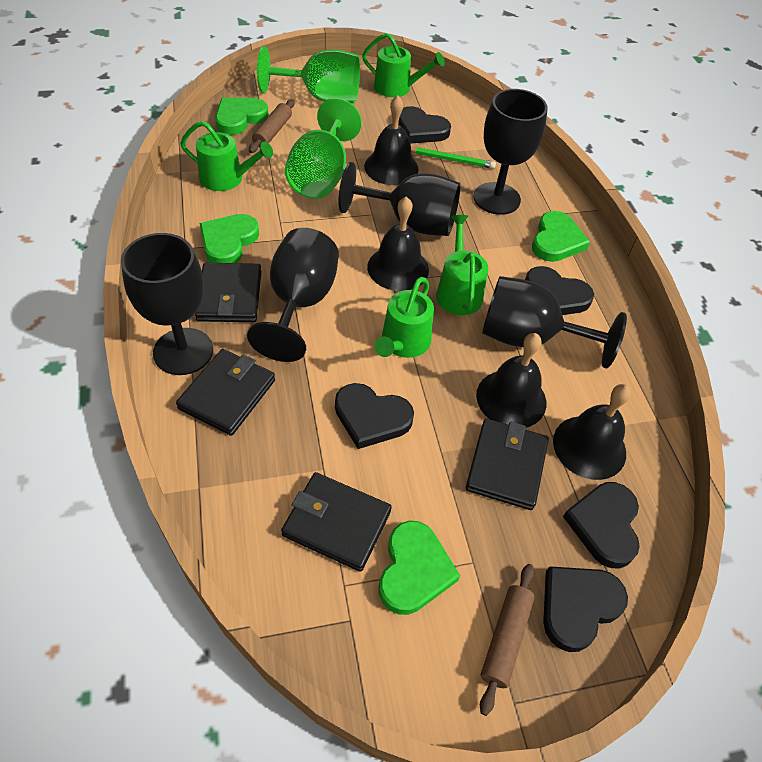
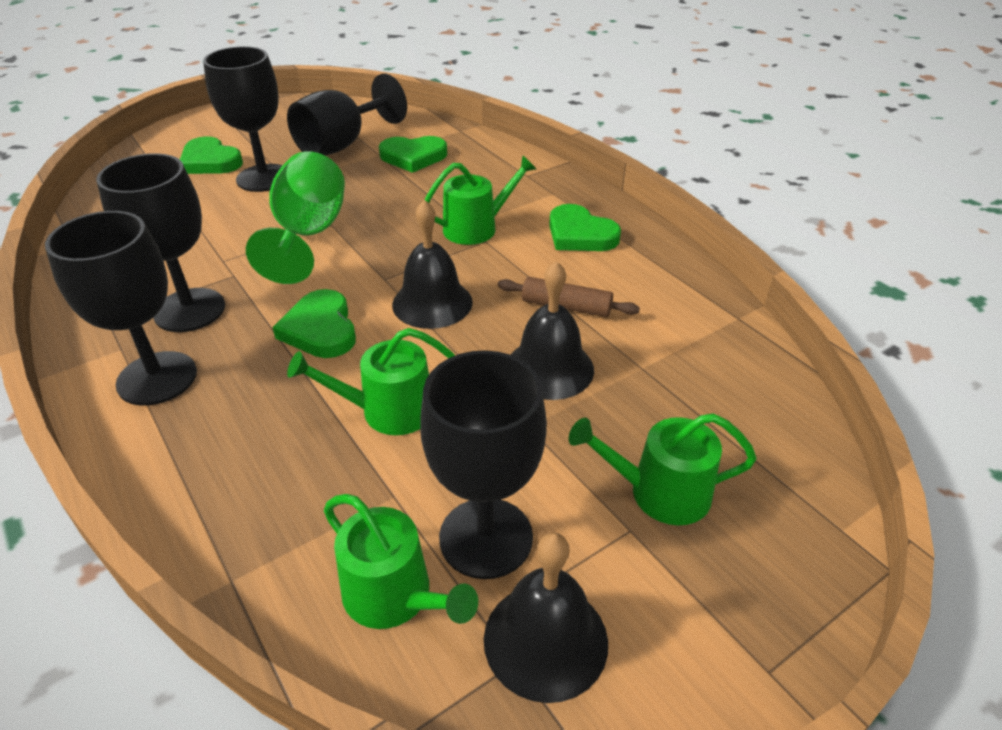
black bell: [364,95,419,185] [367,197,429,291] [476,333,546,427] [553,384,631,480] = 4 -> [392,200,473,329] [484,532,608,703] [511,261,594,400] = 3
black heart: [335,383,414,449] [398,106,451,144] [525,266,594,315] [543,566,628,652] [563,482,640,569] = 5 -> none = 0
black wallet: [176,349,275,436] [195,262,262,322] [281,472,392,572] [466,419,549,510] = 4 -> none = 0
brown rolling pin: [249,99,294,153] [480,564,535,716] = 2 -> [498,277,640,317] = 1
green goblet: [257,46,360,103] [285,98,362,199] = 2 -> [246,151,345,284] = 1
green pencil: [411,147,496,169] = 1 -> none = 0

